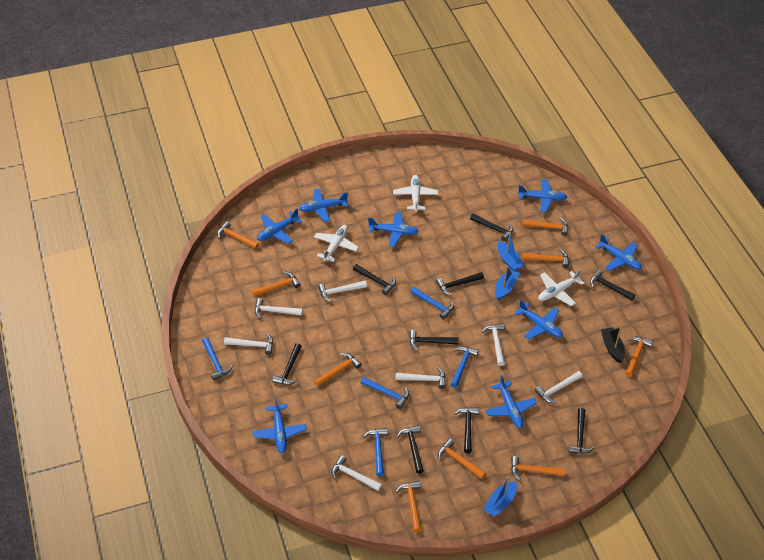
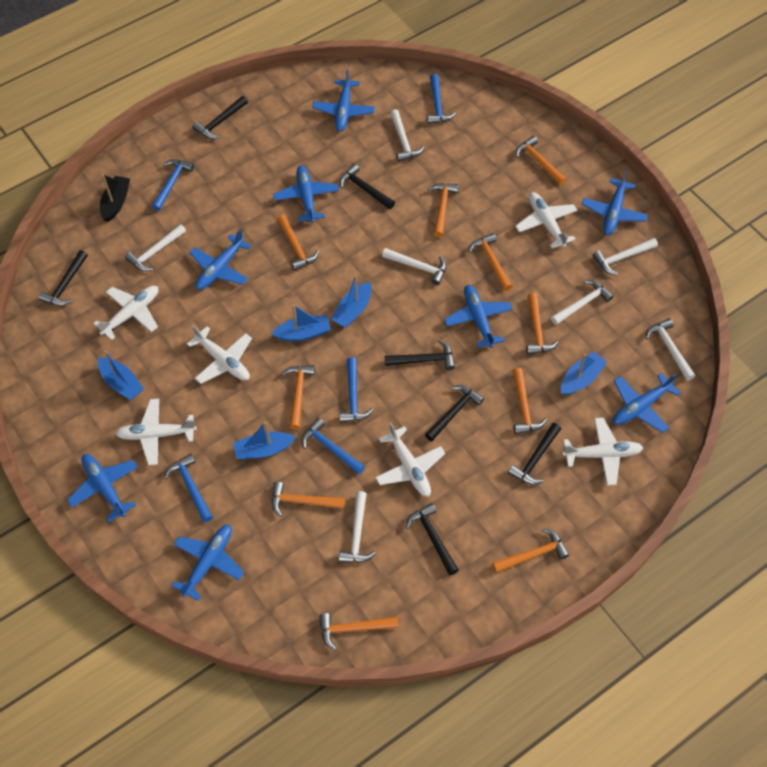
black hammer: [273,343,302,385] [353,264,396,295] [397,425,424,474] [410,330,459,351] [436,272,484,296] [454,407,479,453] [470,214,513,241] [569,408,594,454] [590,269,635,300] = 9 -> [39,250,88,306] [193,96,248,139] [339,164,395,209] [385,340,455,370] [406,503,459,575] [425,385,484,441] [508,423,561,485] = 7
blue boat: [483,476,517,517] [495,266,519,300] [497,232,524,271] = 3 -> [98,350,144,400] [233,421,296,459] [271,304,331,341] [331,275,372,328] [561,351,607,395] = 5
orange hammer: [217,221,259,249] [252,272,301,297] [314,353,362,387] [396,481,422,533] [438,439,486,479] [511,456,565,480] [522,249,569,268] [523,218,568,236] [626,337,653,377] = 9 -> [272,482,345,517] [277,214,319,271] [281,365,315,429] [319,613,399,650] [428,183,459,237] [469,233,513,291] [492,528,569,573] [513,368,547,434] [515,136,567,185] [526,293,559,354] = 10
white plane: [314,225,359,262] [393,175,438,212] [538,269,584,306] = 3 -> [93,285,159,340] [115,399,197,465] [187,325,252,384] [375,423,445,497] [515,192,578,249] [562,418,643,486] = 6

